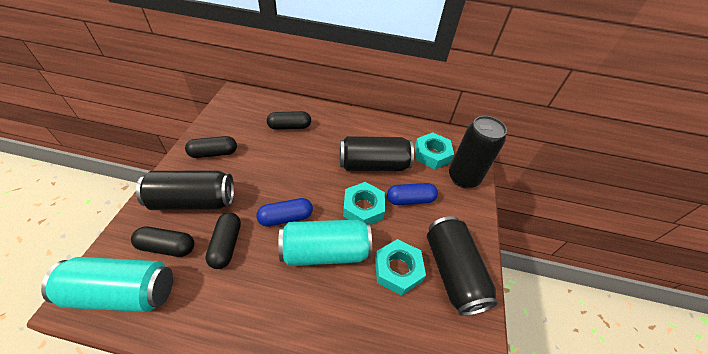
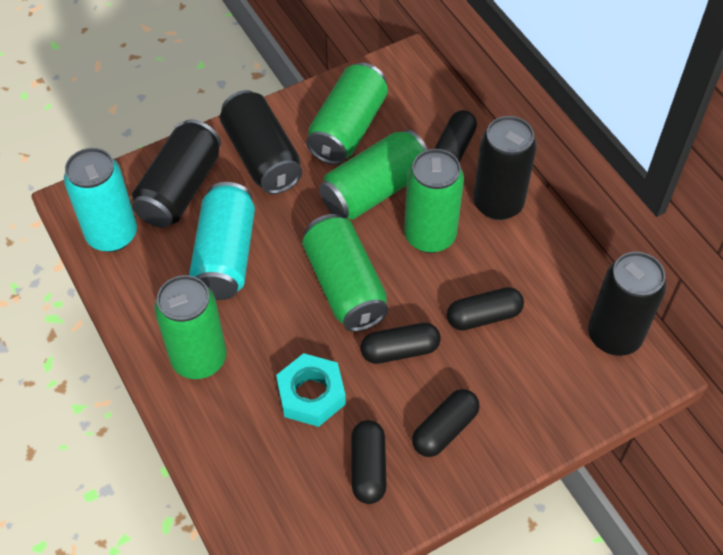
black capsule: [131,227,194,257] [185,136,237,158] [205,212,241,269] [267,111,311,130] = 4 -> [351,420,386,504] [360,323,441,364] [412,389,480,457] [434,110,477,162] [447,287,524,331] = 5
blue capsule: [256,198,313,227] [387,183,438,205] = 2 -> none = 0
green can: none = 0 -> [154,275,226,379] [302,214,389,332] [306,63,388,165] [319,129,428,220] [404,149,464,253] = 5
turquoise nut: [343,182,385,225] [375,239,426,296] [415,132,454,169] = 3 -> [276,353,346,427] = 1

